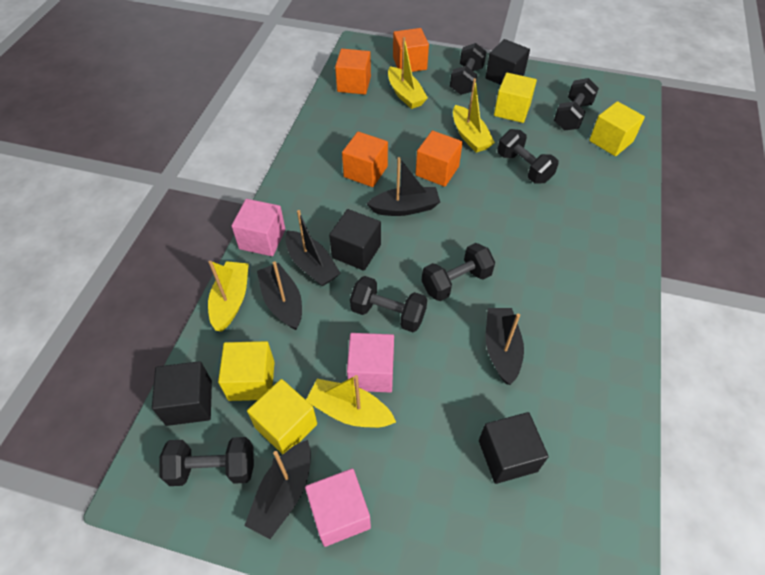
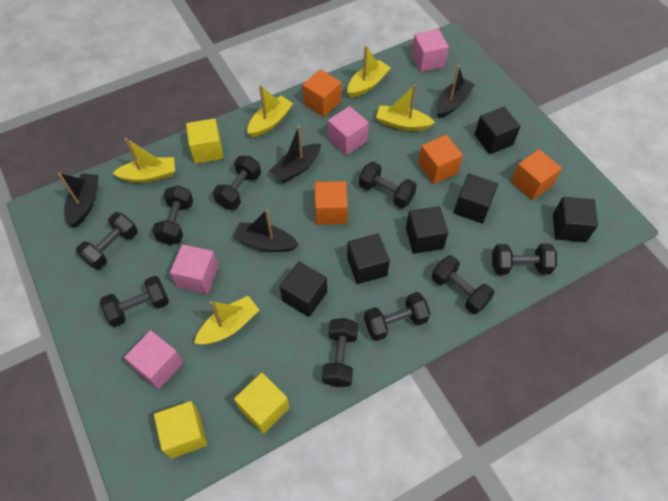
black boat: [244,440,311,539] [257,261,302,330] [285,210,341,286] [366,157,440,216] [486,308,524,385] = 5 -> [58,173,99,228] [233,209,299,252] [269,126,321,183] [436,65,475,118] = 4
black cube: [152,361,212,426] [329,209,381,271] [479,412,549,484] [485,39,530,85] = 4 -> [280,262,327,317] [347,234,390,284] [406,206,448,254] [454,173,498,223] [474,107,521,154] [553,197,598,242] = 6
black dumbbell: [159,437,254,486] [350,276,427,332] [421,243,495,301] [450,43,486,95] [497,129,559,184] [554,78,599,130] = 6 -> [76,212,138,269] [100,276,169,327] [152,185,193,245] [213,156,261,209] [322,318,358,387] [359,162,417,208] [364,292,431,341] [432,256,495,314] [492,243,557,275] = 9
pink cube: [231,199,285,256] [305,468,371,547] [347,333,394,393] = 3 -> [124,330,183,389] [170,244,218,294] [328,106,369,155] [412,29,449,72] = 4
yellow boat: [208,261,249,332] [306,375,396,428] [388,37,428,109] [453,78,495,153] = 4 -> [112,138,175,183] [194,296,259,344] [247,85,293,137] [347,46,391,98] [376,84,435,131] = 5
yellow cube: [218,341,275,401] [247,379,317,455] [494,73,537,123] [589,101,645,156] = 4 -> [154,401,207,459] [186,118,224,164] [234,373,290,434] = 3

